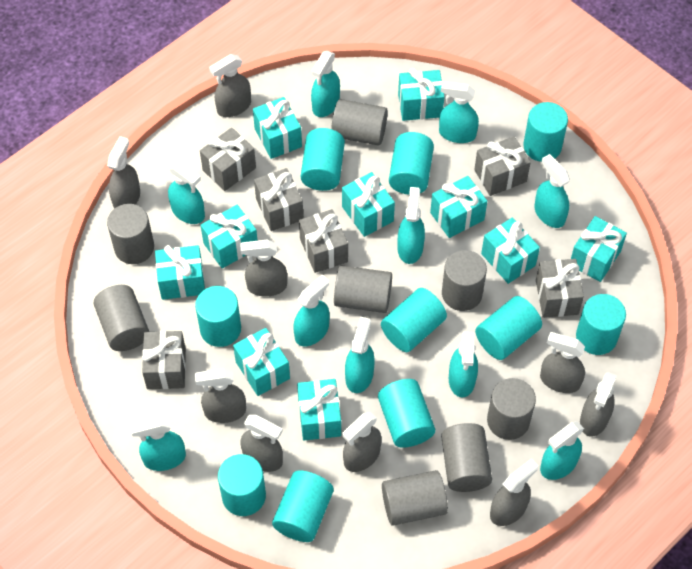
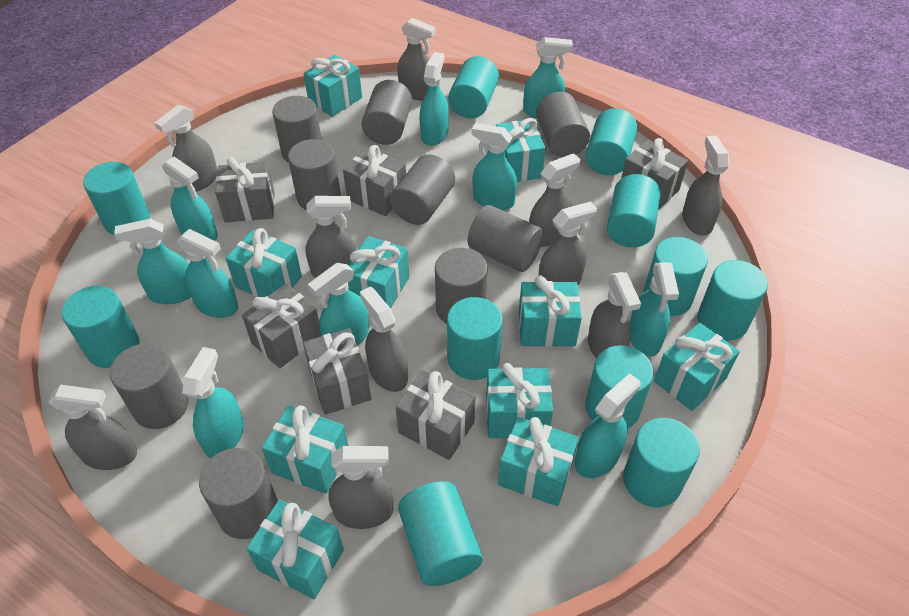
grey cylinder: [93,285,149,351] [107,204,154,264] [331,99,388,146] [334,265,392,313] [382,470,448,526] [441,423,492,492] [442,250,487,311] [487,378,536,440] = 8 -> [110,344,189,429] [199,448,278,539] [272,96,322,163] [288,139,341,210] [362,80,412,145] [390,154,455,225] [435,248,487,324] [468,205,544,272] [536,92,590,157] = 9
grey spray bottle: [107,136,140,209] [195,368,246,423] [209,54,251,117] [241,239,287,297] [241,415,283,472] [343,412,381,472] [490,459,538,526] [540,332,585,393] [580,372,617,437] = 9 -> [48,385,137,470] [155,105,218,192] [305,196,357,278] [328,446,393,529] [360,287,408,392] [398,18,436,100] [529,153,580,247] [539,201,597,284] [588,272,641,358] [682,136,729,236] = 10
turquoise cylinder: [195,286,241,347] [218,454,266,516] [272,470,334,542] [301,128,345,191] [378,379,435,448] [381,288,447,352] [389,132,434,195] [475,296,542,360] [523,102,568,162] [576,294,626,355] = 10 -> [62,286,140,368] [83,162,150,235] [398,481,483,586] [447,297,503,380] [448,56,499,118] [585,108,637,175] [585,345,653,428] [607,174,661,247] [623,418,700,507] [643,237,708,316] [697,260,768,341] = 11

